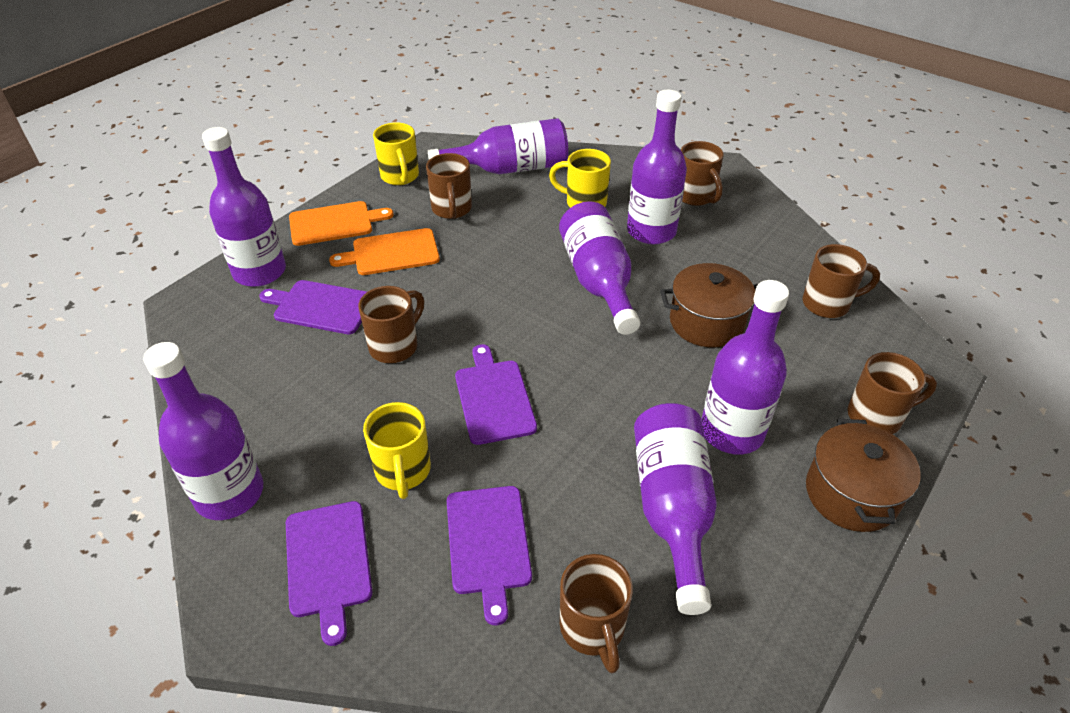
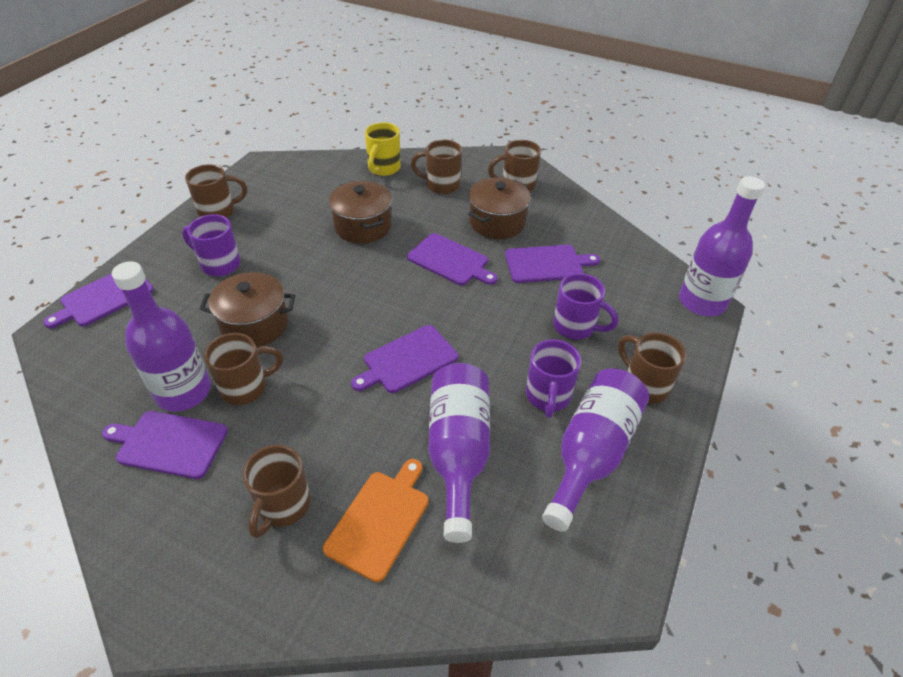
brown pot: [660,263,758,348] [806,419,921,532] = 2 -> [200,272,295,347] [329,181,392,243] [468,177,531,239] = 3
orange cutting board: [289,201,394,246] [329,228,440,275] = 2 -> [323,459,429,582] = 1
purple bottle: [143,342,263,520] [202,127,286,287] [428,118,568,174] [559,201,640,335] [627,90,687,244] [634,403,717,615] [701,280,789,454] = 7 -> [112,261,211,412] [428,363,490,543] [542,368,649,532] [679,176,765,316] = 4
purple cutting board: [259,280,367,334] [286,501,372,646] [447,486,532,625] [455,344,537,445] = 4 -> [43,273,154,328] [102,411,228,479] [351,325,458,393] [407,233,498,285] [505,245,600,283] = 5
purple mug: none = 0 -> [182,214,241,276] [526,339,581,418] [553,273,618,339] = 3
yellow mug: [363,402,431,499] [373,123,419,185] [549,149,611,208] = 3 -> [365,122,401,176] = 1

